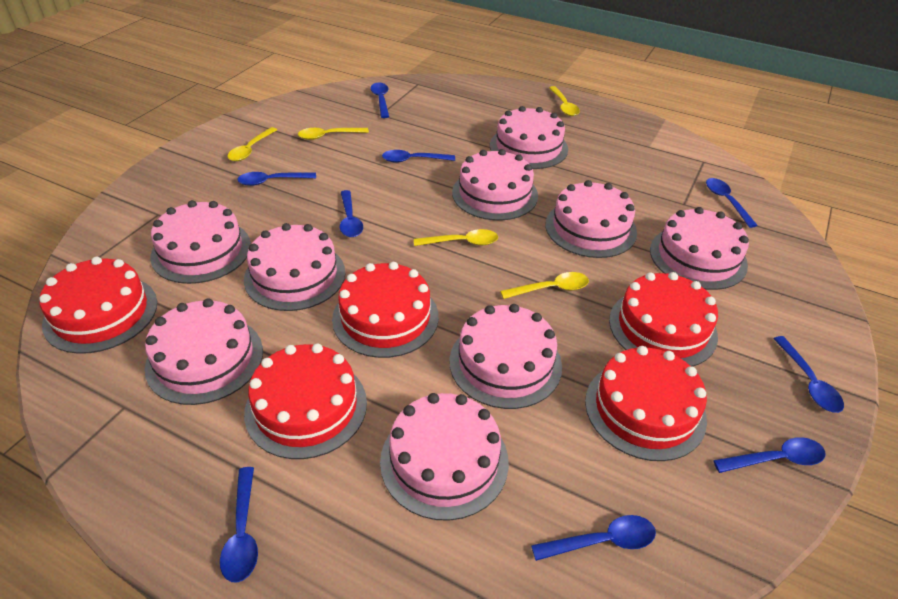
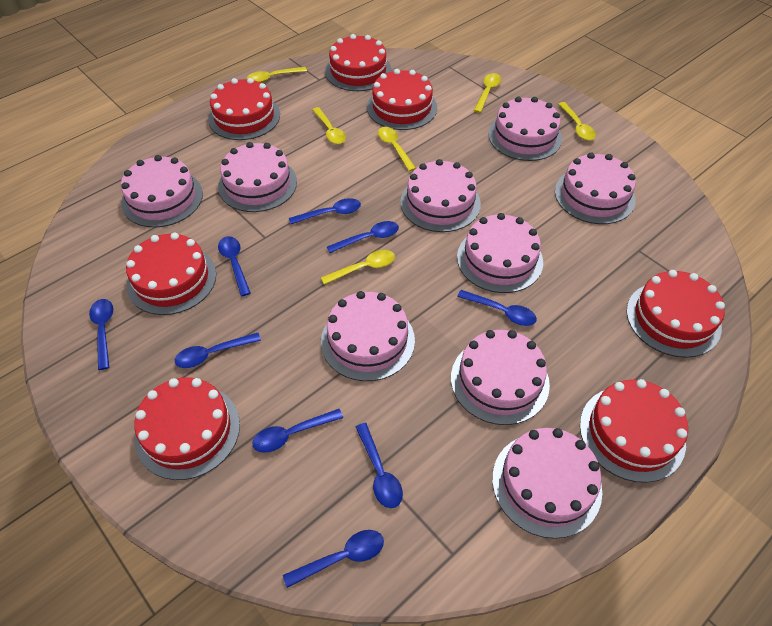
red cake: [39,257,157,354] [244,343,367,459] [332,262,439,358] [585,346,707,461] [609,272,718,367] = 5 -> [126,233,216,315] [134,377,240,480] [208,78,280,140] [325,34,392,91] [367,69,437,130] [580,379,688,483] [626,270,725,358] = 7
yellow spoon: [227,127,277,161] [298,128,369,140] [414,229,498,246] [500,272,589,299] [549,86,580,116] = 5 -> [247,67,307,83] [312,107,346,144] [321,250,395,285] [378,127,416,171] [473,73,501,113] [559,102,596,141] = 6

